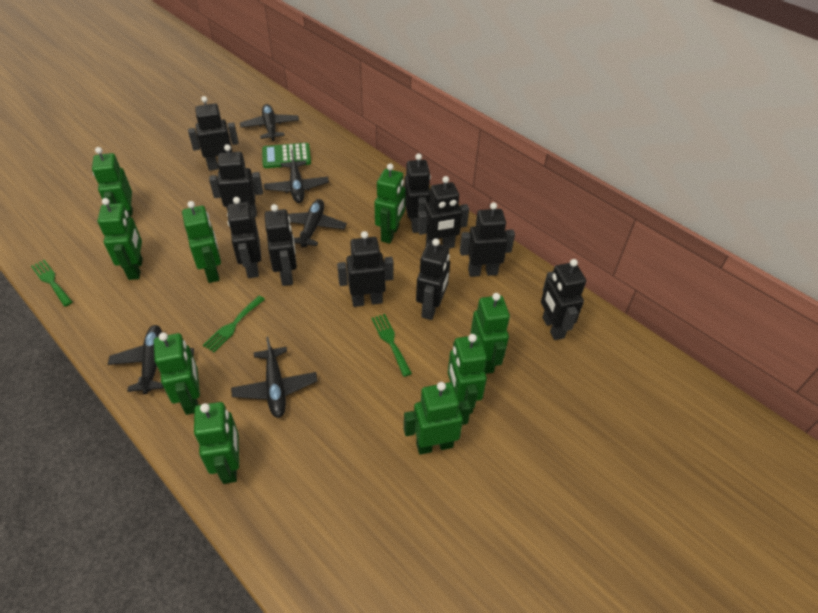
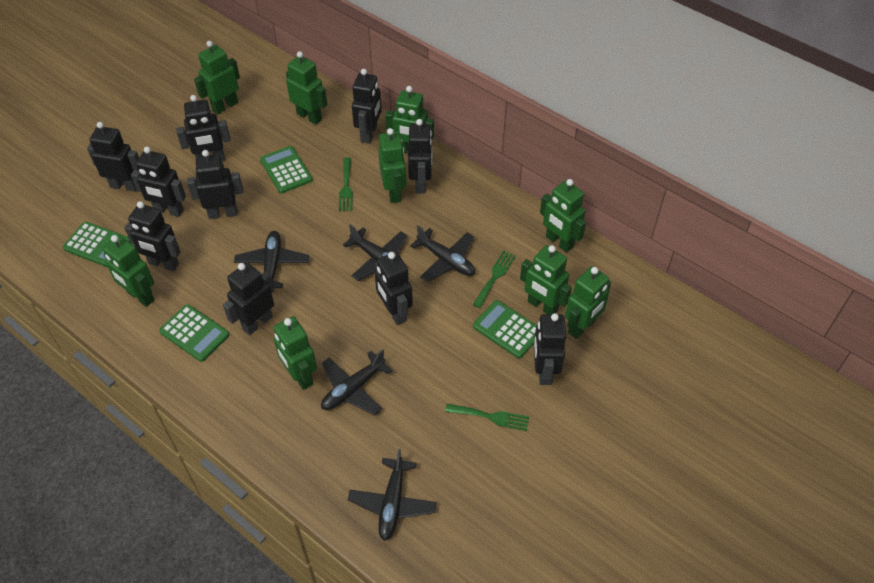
green calculator: [262,143,311,168] = 1 -> [63,222,130,267] [159,304,229,362] [260,146,313,193] [473,300,537,358] = 4

